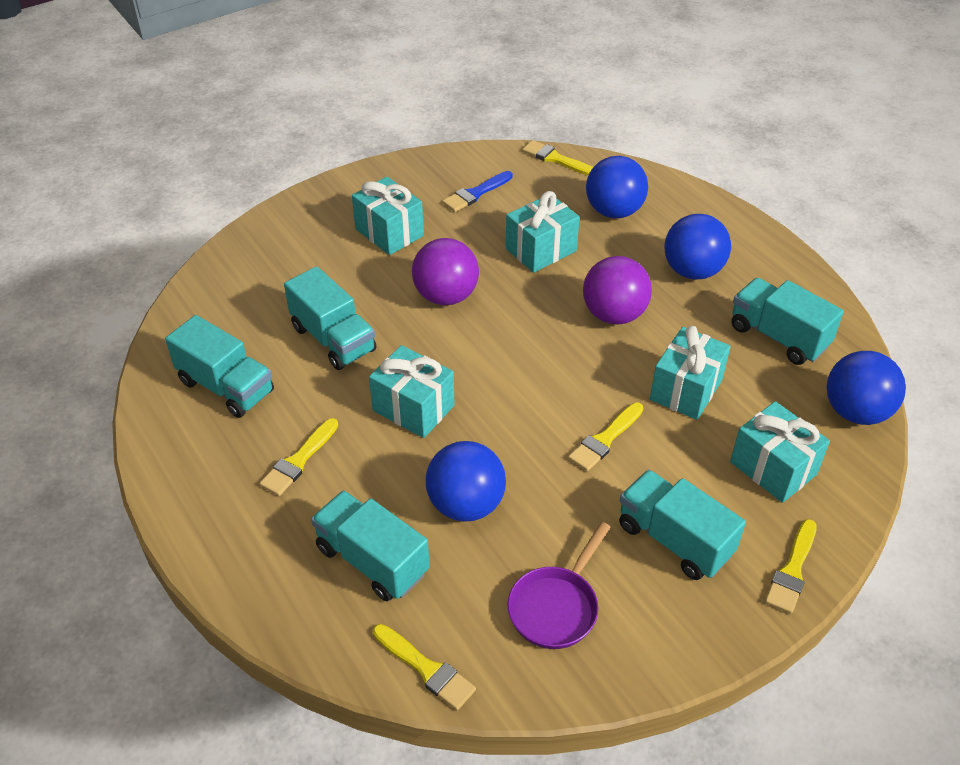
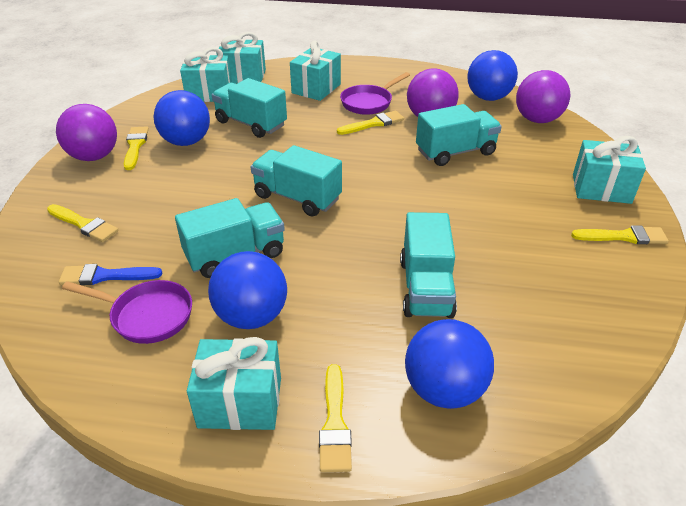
purple ball: [412,238,479,305] [583,256,652,325] = 2 -> [56,104,117,161] [407,68,459,117] [516,70,570,123] = 3
purple pan: [507,522,610,649] = 1 -> [62,280,192,344] [340,72,410,115] = 2

